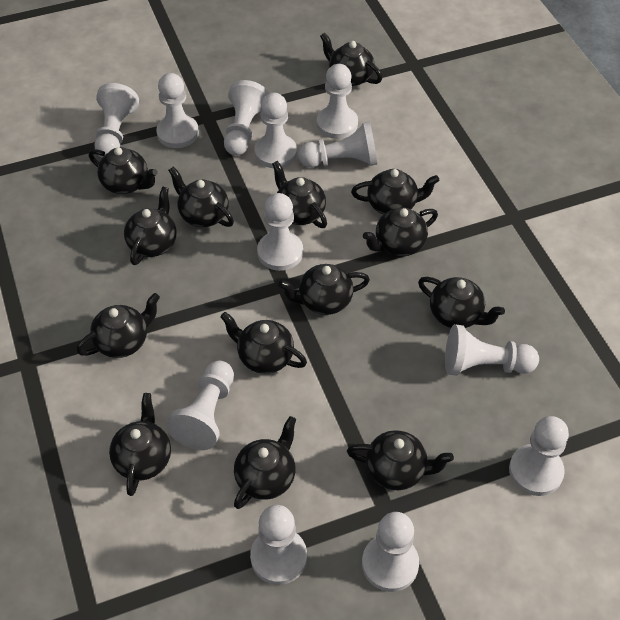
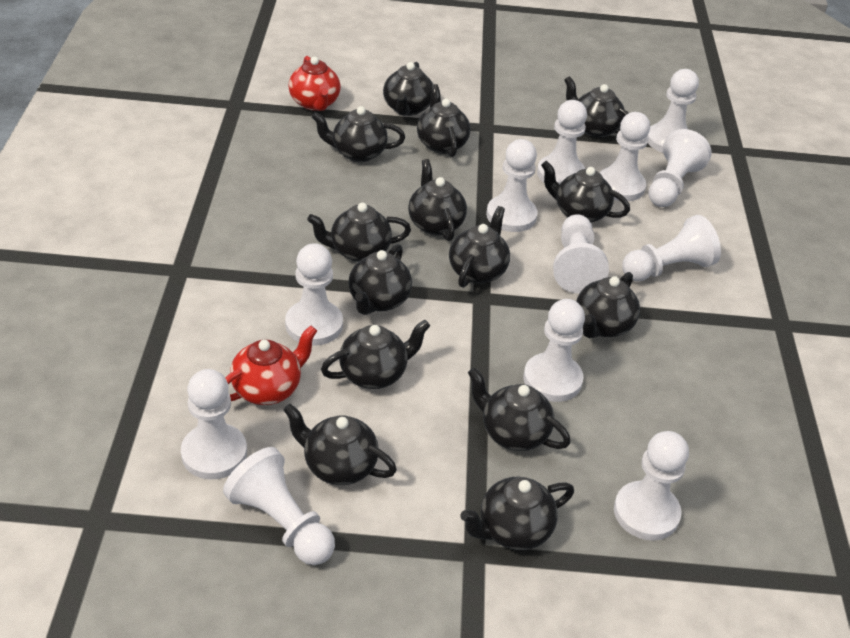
red teapot: none = 0 -> [225,325,317,405] [289,56,341,111] = 2

